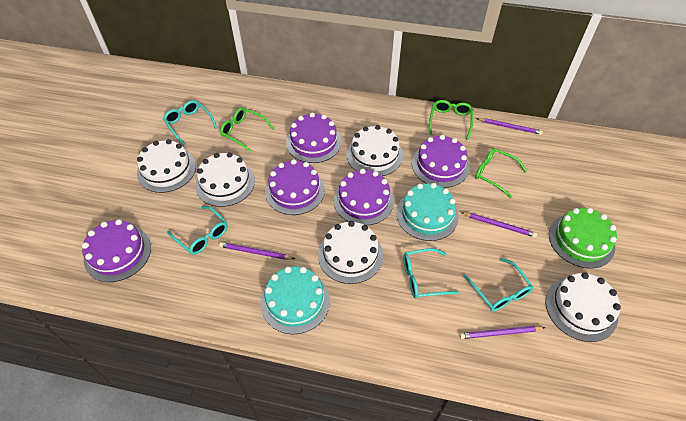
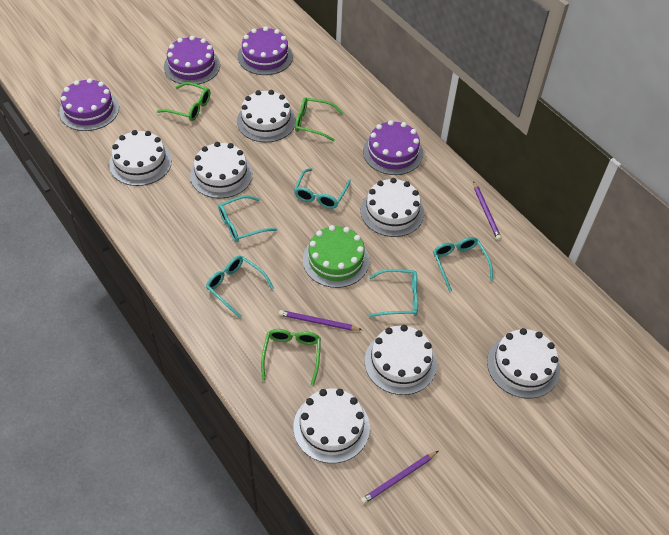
purple cake: [82,219,151,282] [265,159,325,215] [286,113,341,163] [334,169,394,225] [412,135,470,188] = 5 -> [59,78,119,131] [164,36,220,84] [238,26,293,75] [363,120,423,175] = 4
purple pencil: [219,242,295,259] [460,326,546,339] [461,212,537,237] [476,118,543,135] = 4 -> [279,310,362,331] [360,451,438,504] [473,181,501,240] = 3
turquoise cake: [261,266,330,334] [396,183,458,241] = 2 -> none = 0
turquoise glasses: [163,100,217,145] [167,206,228,255] [403,248,459,298] [463,258,533,311] = 4 -> [206,256,274,318] [218,195,277,242] [294,168,351,209] [369,269,418,317] [433,237,493,291] = 5
white cake: [137,139,196,193] [195,152,255,207] [318,221,383,284] [347,125,403,176] [545,272,621,342] = 5 -> [109,130,172,186] [190,142,253,198] [237,90,296,143] [293,389,370,463] [361,178,424,237] [365,325,437,395] [487,328,560,398] = 7

